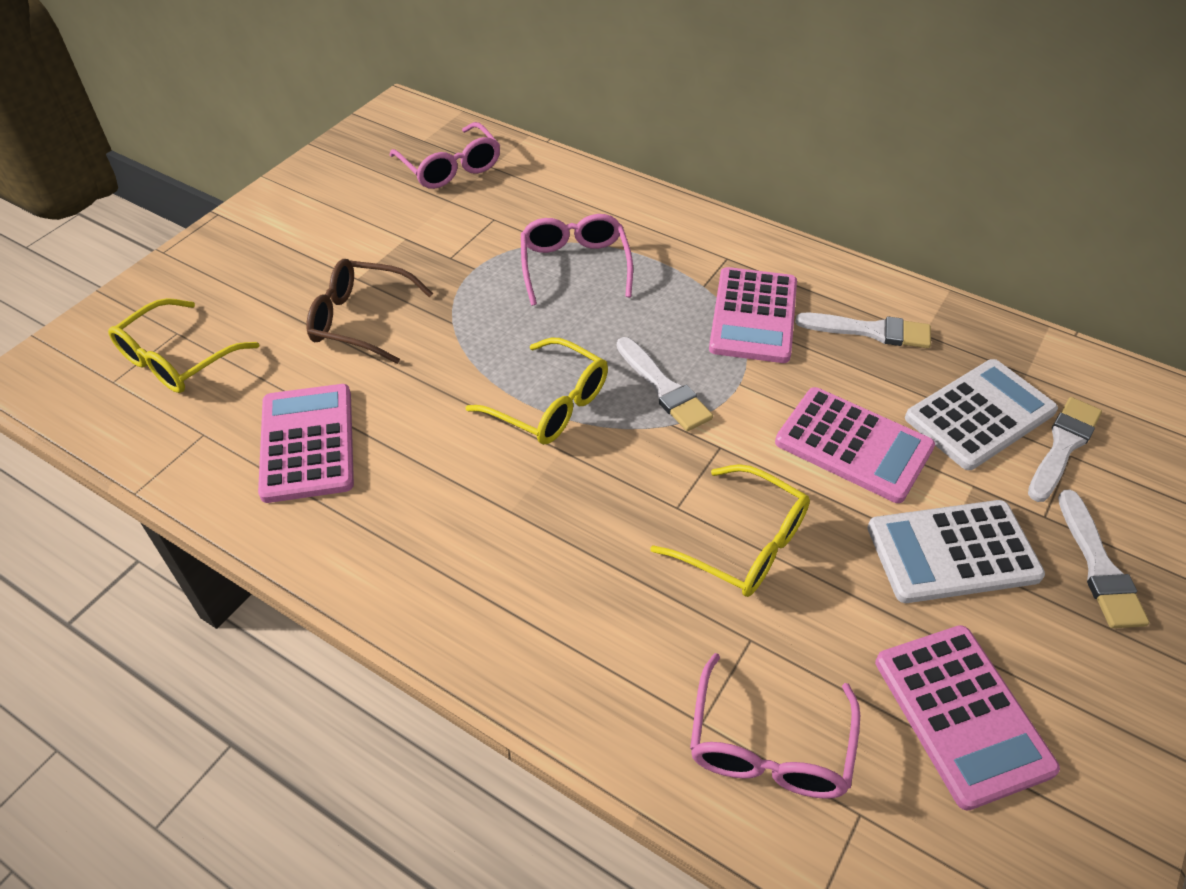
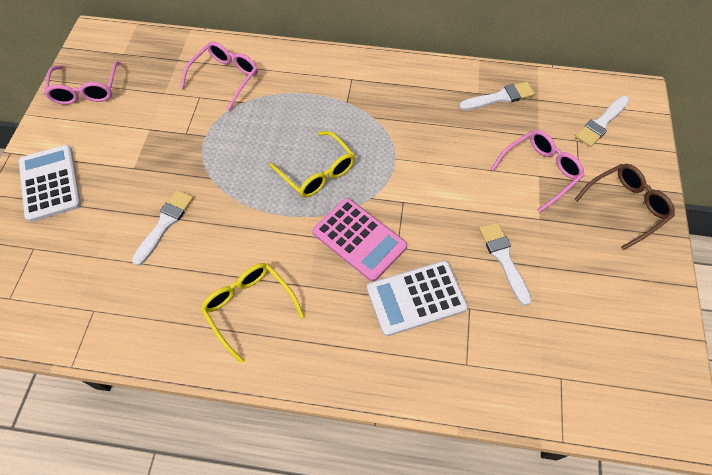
pink calculator: [258,384,354,503] [709,267,797,363] [775,387,935,503] [875,625,1060,811] = 4 -> [312,198,407,282] = 1
yellow glasses: [108,298,259,393] [466,337,608,444] [650,464,810,597] = 3 -> [200,263,304,363] [269,131,355,198] = 2

